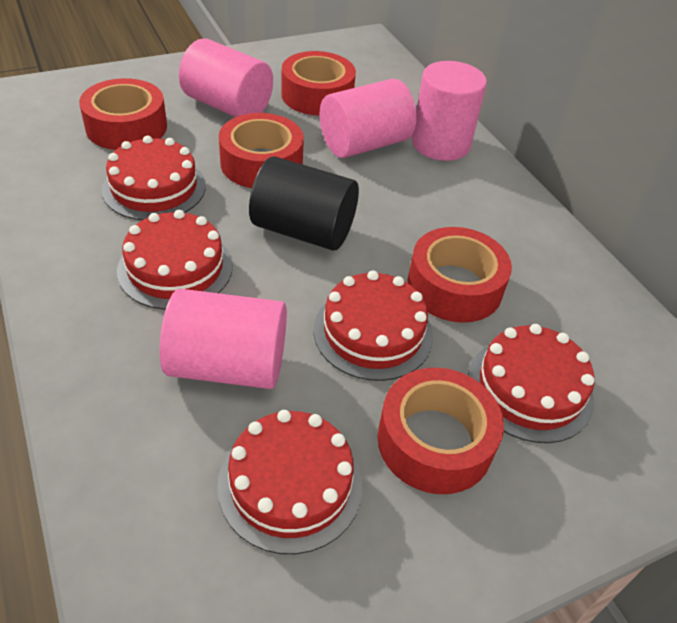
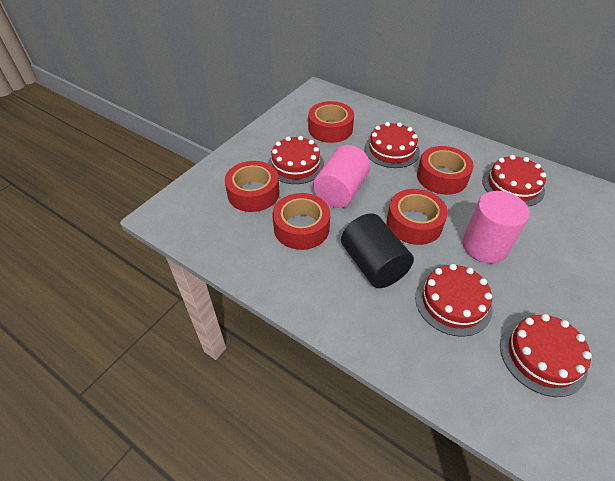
pink cylinder: [160,289,287,389] [179,38,273,117] [320,79,417,158] [412,61,487,161] = 4 -> [313,145,370,208] [462,191,530,263] = 2

